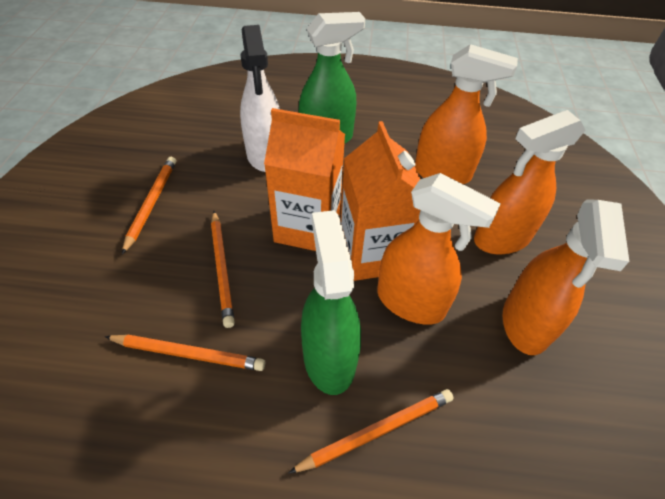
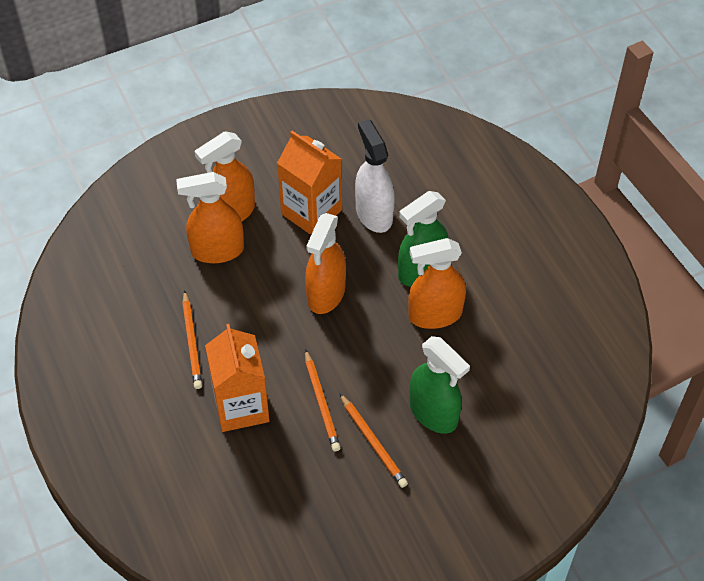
orange pencil: [105,335,265,371] [122,157,176,255] [211,211,235,328] [288,389,454,473] = 4 -> [182,290,202,389] [305,349,341,451] [339,393,408,488] = 3

